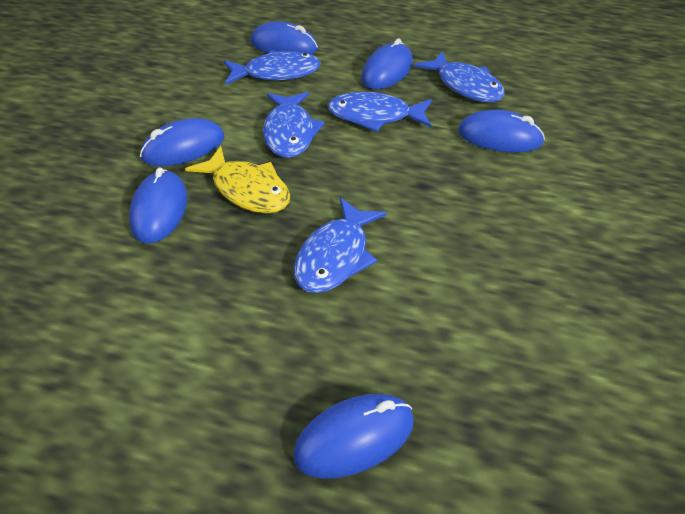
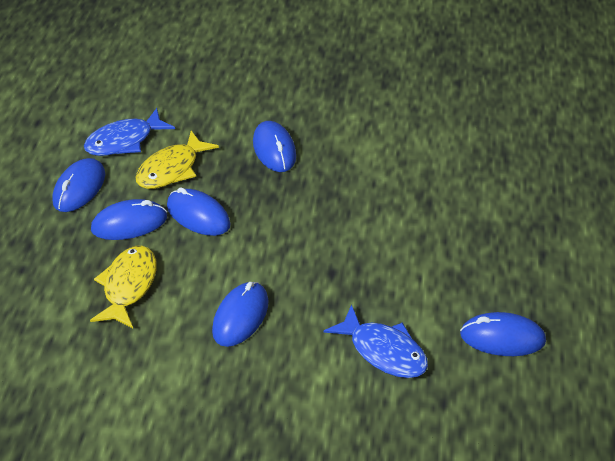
blue fish: [224,50,321,85] [263,92,325,158] [294,198,387,293] [327,92,432,132] [414,51,505,102] = 5 -> [84,108,175,156] [324,304,428,378] = 2
yellow fish: [185,146,290,213] = 1 -> [90,246,157,328] [136,131,219,189] = 2

